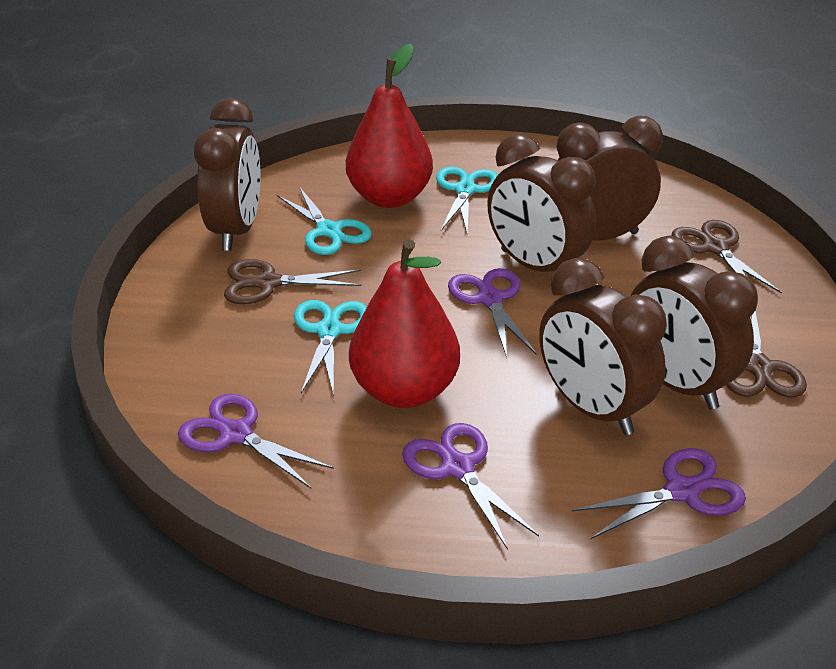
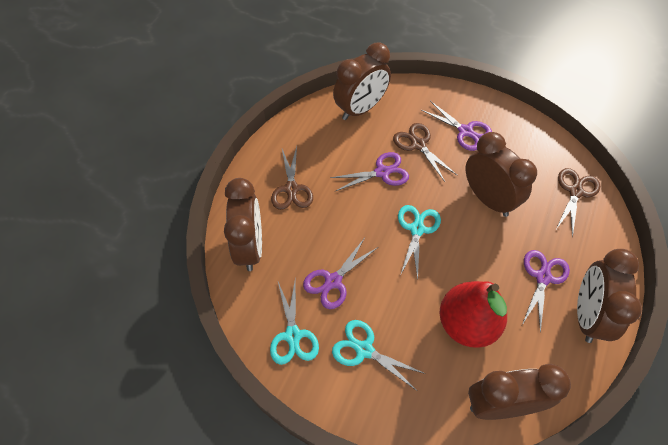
red pear: [346,43,433,208] [349,239,460,408] = 2 -> [440,281,507,348] = 1

